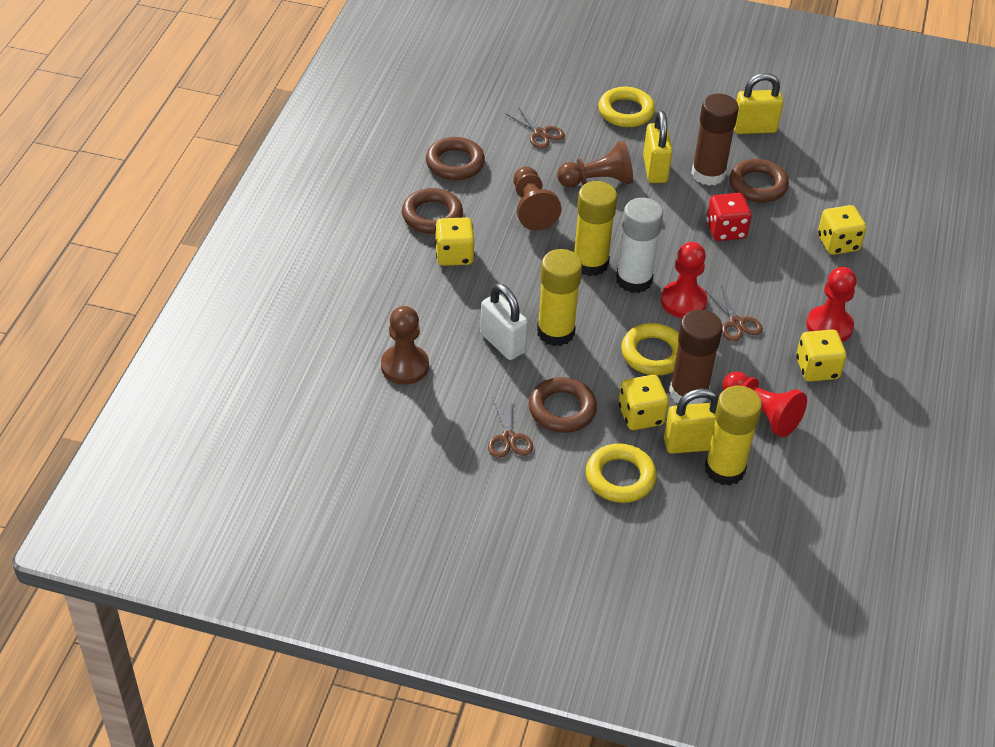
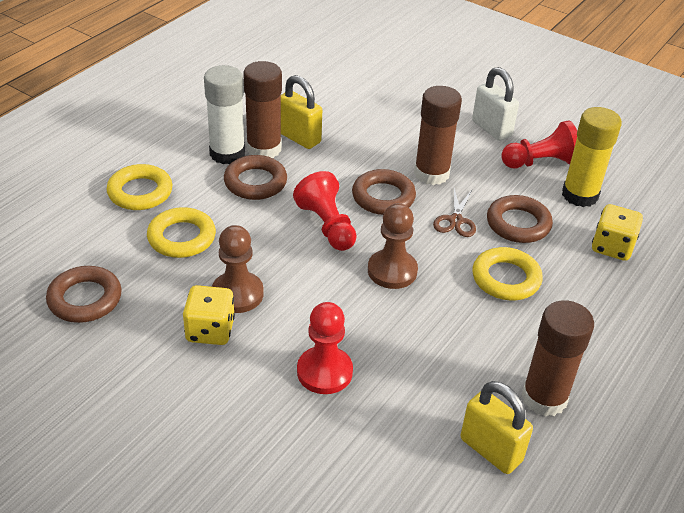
brown glue stick: [669,309,723,405] [691,94,739,186] = 2 -> [243,61,282,158] [414,86,462,185] [521,300,594,417] = 3
brown pawn: [381,306,429,385] [513,167,561,231] [557,141,633,187] = 3 -> [212,225,264,313] [368,203,418,289] = 2
brown scissors: [488,397,533,458] [505,106,565,149] [705,285,763,341] = 3 -> [433,188,476,237] = 1
red dice: [707,193,752,241] = 1 -> none = 0
yellow dice: [435,217,474,266] [619,375,669,430] [796,330,846,382] [818,205,866,255] = 4 -> [183,285,235,345] [592,204,643,261] = 2
yellow glue stick: [537,249,582,346] [574,181,617,276] [705,386,762,486] = 3 -> [562,107,622,207] = 1
yellow padlock: [643,111,673,183] [664,389,719,454] [734,73,783,134] = 3 -> [281,75,322,149] [461,381,533,474] = 2

